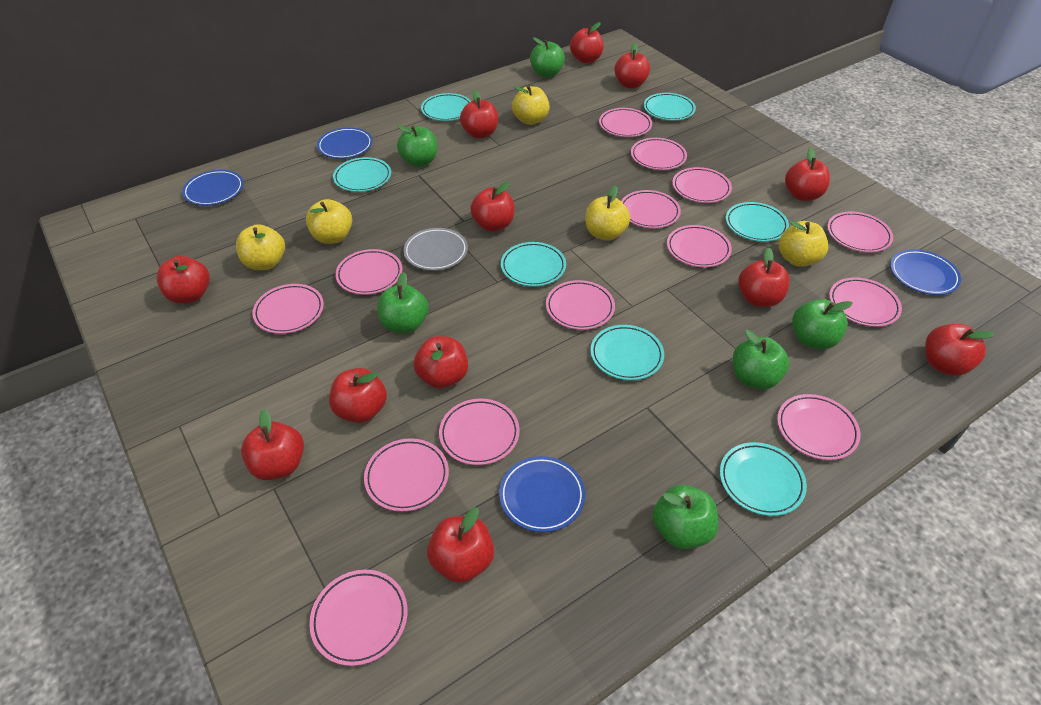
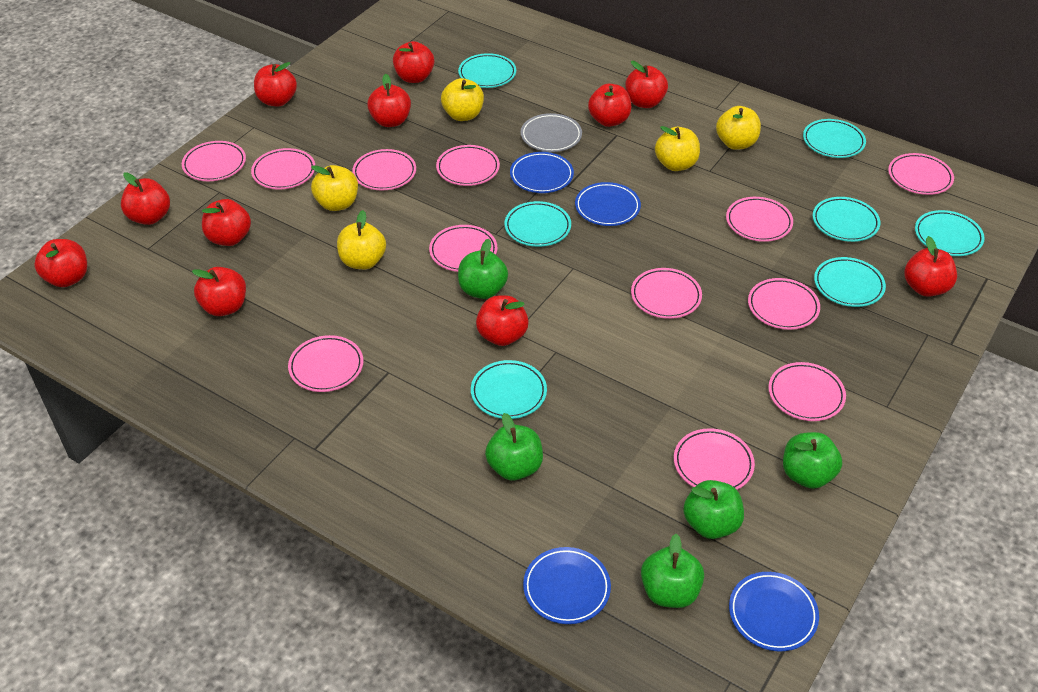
green apple: [377,272,428,333] [397,125,437,167] [530,37,565,78] [653,485,718,549] [733,330,789,389] [792,299,853,350] = 6 -> [458,239,508,299] [485,413,543,480] [641,534,704,608] [683,480,744,539] [783,432,842,489] = 5
pink plate: [252,284,324,334] [309,570,408,666] [335,249,402,295] [364,438,449,512] [439,399,520,465] [546,280,615,330] [599,108,652,137] [621,190,681,228] [631,138,687,170] [667,225,732,267] [672,167,732,203] [777,394,861,460] [827,212,893,252] [829,277,902,327] = 14 -> [182,141,246,181] [251,148,315,189] [288,335,363,392] [352,149,416,190] [429,225,497,272] [436,145,500,186] [631,268,702,319] [674,428,755,490] [726,197,793,242] [748,278,820,330] [768,362,846,421] [888,153,954,195] = 12
red apple: [157,256,210,304] [241,409,304,480] [329,368,387,423] [413,336,468,389] [427,507,494,583] [460,90,498,138] [470,182,515,232] [570,22,604,63] [614,43,650,88] [738,248,790,307] [785,148,830,201] [925,324,995,376] = 12 -> [34,239,87,287] [121,172,170,225] [192,267,246,316] [202,199,251,246] [254,62,297,106] [367,74,411,127] [393,41,434,83] [476,295,529,346] [588,84,631,127] [625,61,668,108] [904,236,957,297] = 11

